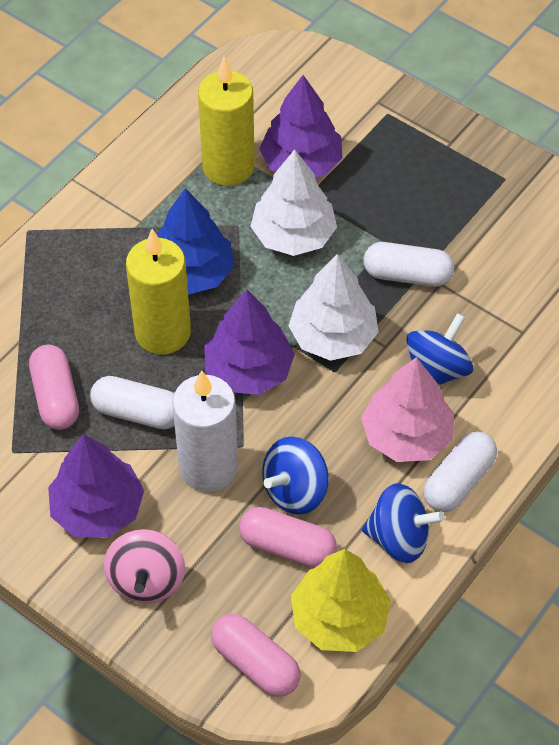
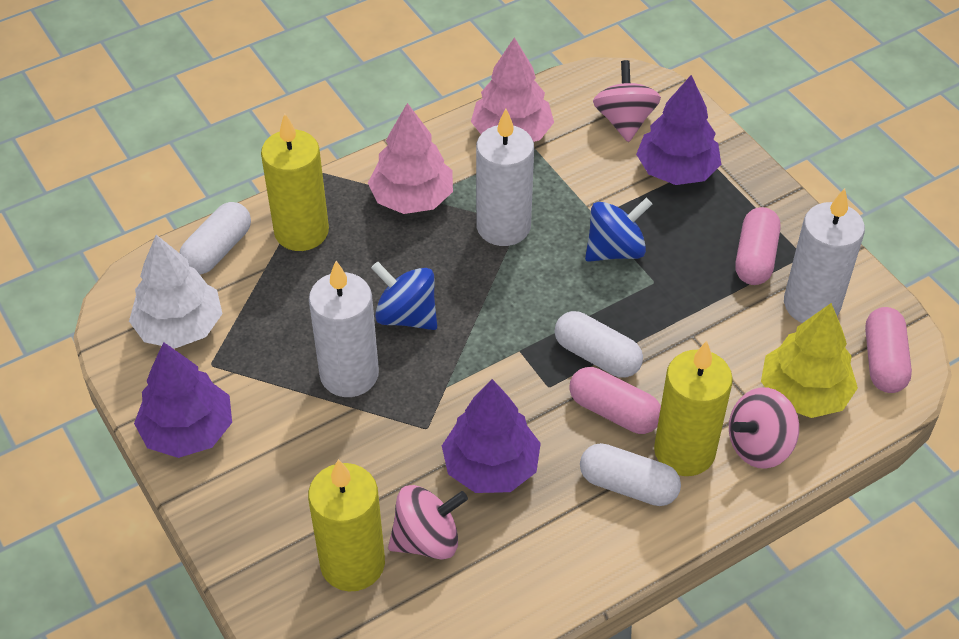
blue spinning top: [262,437,329,515] [362,483,445,563] [407,313,474,386] = 3 -> [371,262,437,330] [585,198,652,262] = 2
blue tree: [157,188,234,295] = 1 -> none = 0
pink spinning top: [104,529,185,604] = 1 -> [388,485,468,560] [593,60,661,142] [729,387,799,469] = 3
pink tree: [361,357,454,462] = 1 -> [368,103,453,214] [471,37,554,142] = 2
white candle: [172,370,238,492] = 1 -> [309,261,379,397] [476,109,534,246] [784,188,865,323] = 3
white tree: [250,149,337,256] [288,254,379,361] = 2 -> [129,235,222,349] = 1
yellow candle: [126,229,191,355] [198,57,255,186] = 2 -> [261,114,329,251] [308,459,385,592] [654,341,733,476] = 3

